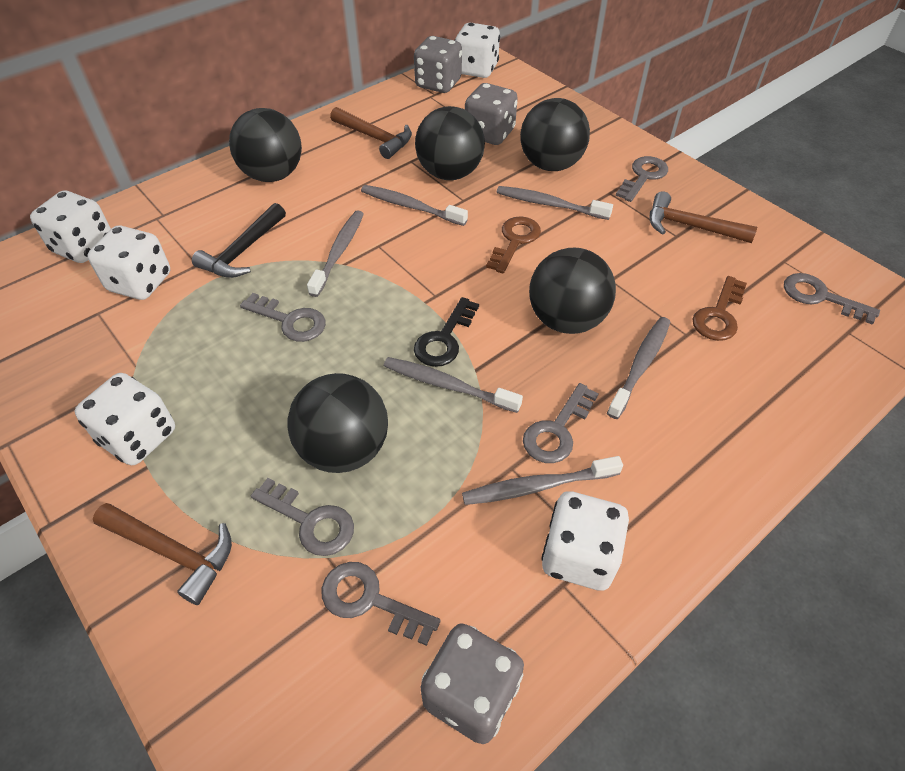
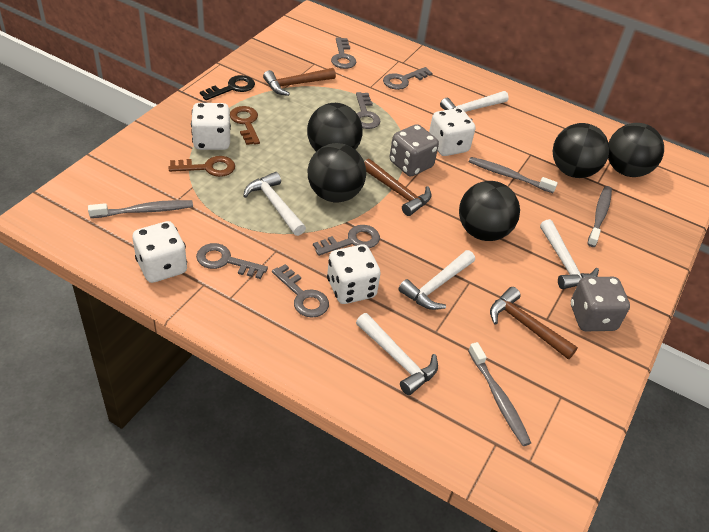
black hammer: [192,203,286,278] = 1 -> none = 0
grey dice: [414,36,462,93] [420,623,524,744] [465,83,518,145] = 3 -> [390,124,439,176] [571,277,630,331] = 2
grey toothbrush: [307,210,364,297] [361,185,468,226] [384,357,523,413] [462,456,623,505] [497,186,613,220] [607,317,670,419] = 6 -> [88,200,193,218] [468,342,531,446] [469,157,558,193] [587,186,612,247] = 4
white dice: [30,191,111,263] [75,373,175,465] [87,226,170,300] [455,23,500,78] [541,491,629,591] = 5 -> [133,221,187,283] [191,103,231,150] [327,245,381,304] [429,108,475,156] = 4
white hammer: none = 0 -> [243,172,306,236] [356,313,438,395] [398,250,475,310] [440,91,509,120] [540,219,599,289] = 5

